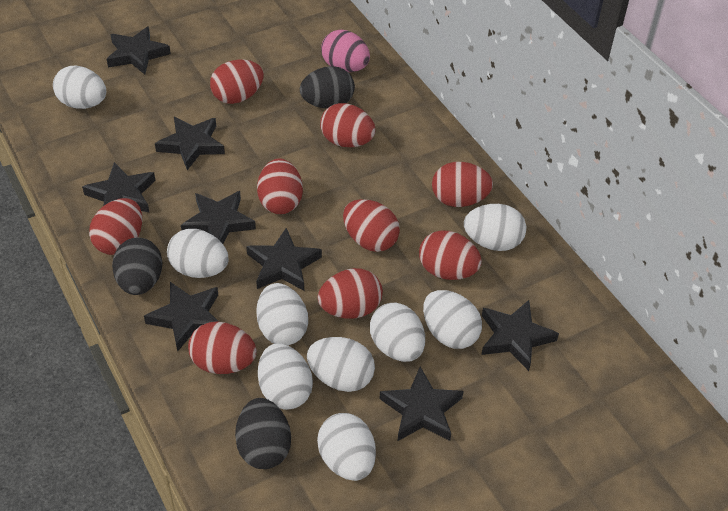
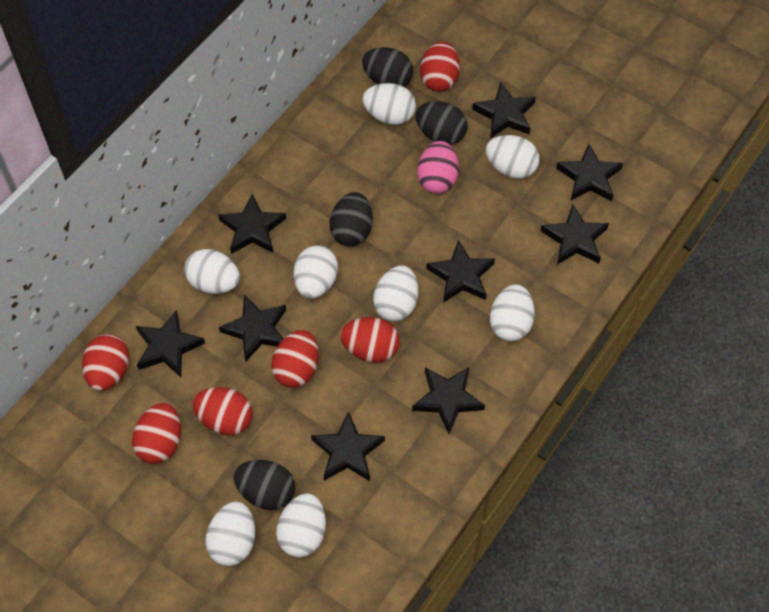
black egg: [112,238,162,295] [235,398,291,469] [300,66,355,108] = 3 -> [234,460,295,510] [330,192,373,246] [362,47,413,87] [415,101,467,145] = 4
black star: [82,162,156,213] [107,26,171,74] [144,282,219,352] [155,117,225,170] [181,191,256,244] [246,228,322,291] [379,367,464,441] [481,300,559,371] = 8 -> [136,310,205,377] [218,194,286,254] [219,295,286,362] [311,411,385,481] [412,367,485,434] [426,240,495,303] [472,82,536,138] [541,205,609,265] [556,144,623,201] = 9
red egg: [89,198,142,255] [188,321,257,374] [210,60,264,104] [257,159,303,214] [318,268,383,319] [320,103,375,147] [343,199,400,252] [419,230,482,280] [432,162,493,207] = 9 -> [82,334,129,391] [132,403,181,464] [192,387,253,436] [271,330,319,387] [340,317,400,363] [420,41,460,92] = 6
white egg: [53,66,106,109] [167,229,228,278] [256,283,308,345] [258,343,313,410] [307,337,375,392] [317,413,376,481] [370,303,425,362] [423,290,482,349] [464,204,526,251] = 9 -> [184,249,240,294] [205,501,255,566] [276,493,326,558] [294,245,338,299] [362,83,416,125] [373,266,418,321] [486,135,540,179] [490,284,535,341] = 8

